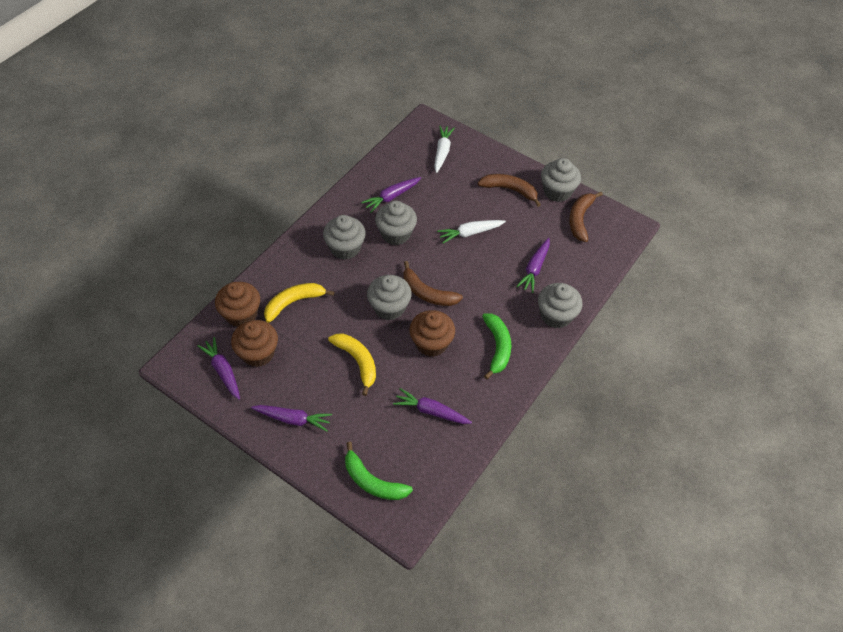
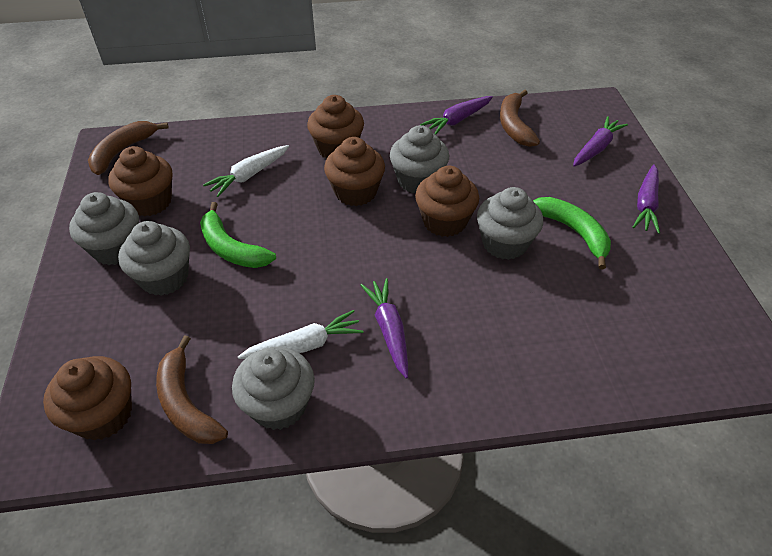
brown cupcake: [215,282,260,327] [231,320,278,367] [410,310,455,357] = 3 -> [43,356,132,440] [108,146,172,216] [307,95,364,159] [324,137,385,206] [415,166,479,237] = 5
purple carrot: [197,337,240,400] [251,405,332,432] [361,177,421,213] [393,388,472,424] [516,238,550,293] = 5 -> [360,278,408,379] [420,96,493,135] [573,116,628,167] [633,164,660,234] = 4
yellow banana: [264,283,334,323] [328,334,376,396] = 2 -> none = 0

